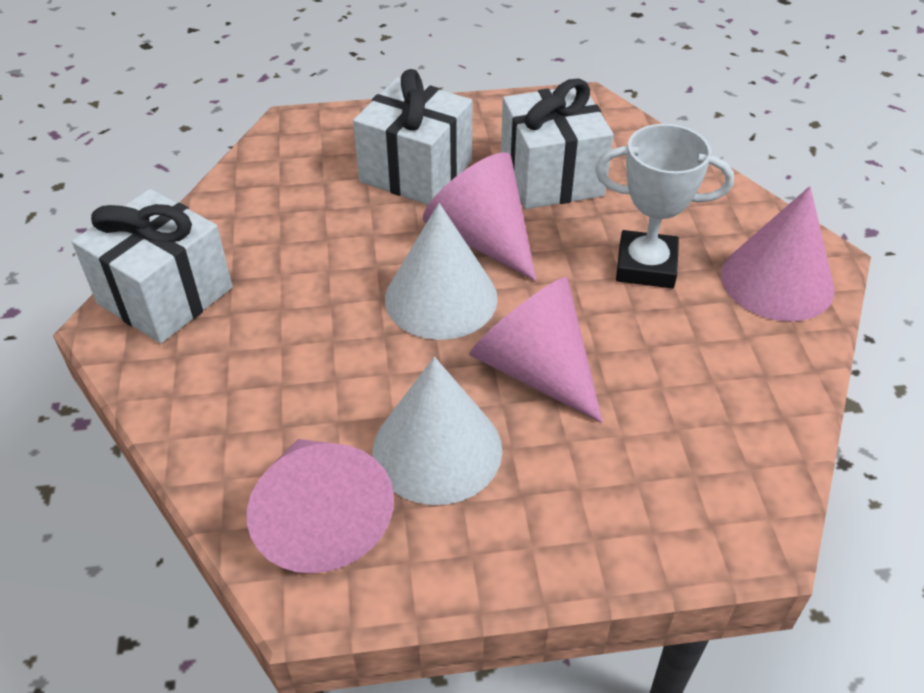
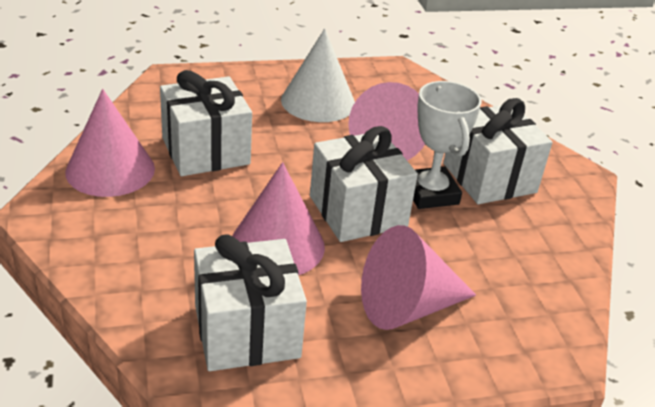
white cone: [373,357,502,505] [385,203,498,340] = 2 -> [281,29,355,122] = 1
white gift: [72,189,233,344] [353,69,473,205] [501,78,614,209] = 3 -> [160,70,252,176] [194,234,307,371] [310,126,418,242] [443,98,553,204] = 4

